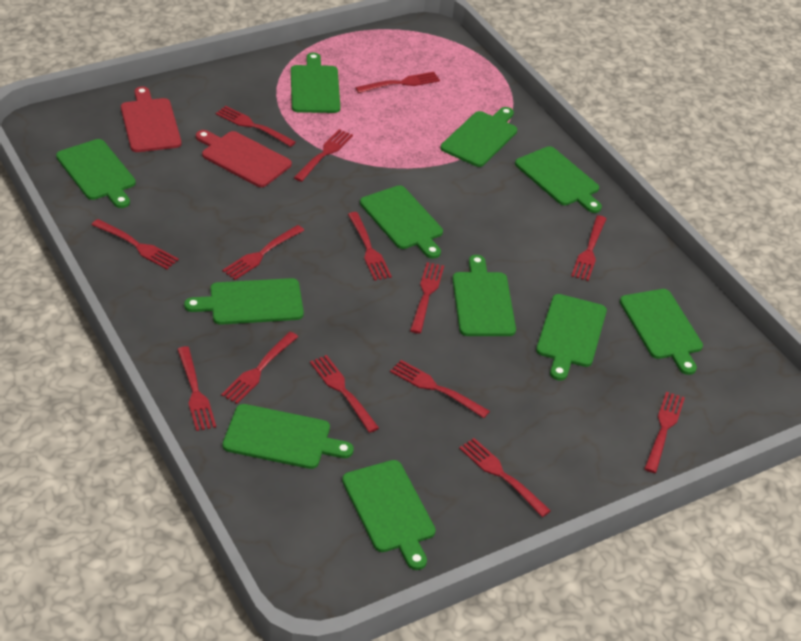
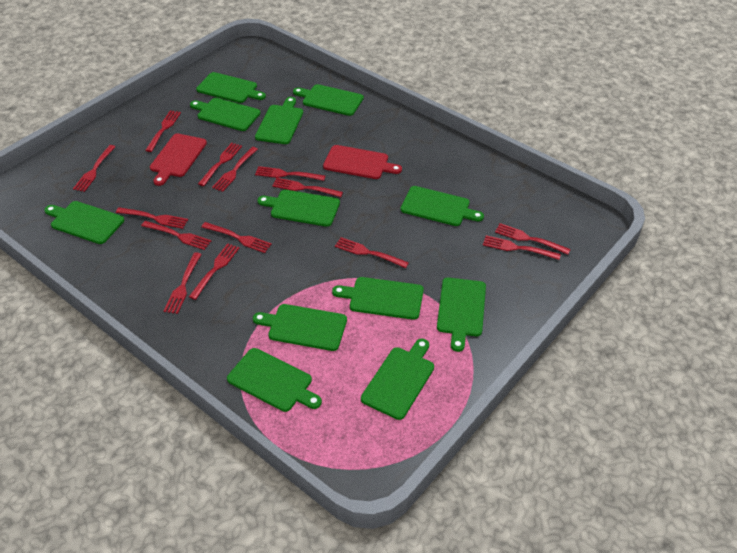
green cutting board: [56,139,136,208] [184,278,304,325] [223,404,354,469] [291,53,340,113] [342,460,436,570] [360,185,443,259] [441,107,517,167] [452,255,516,336] [515,146,602,213] [536,294,607,381] [620,289,703,375] = 11 -> [44,201,124,244] [190,98,261,131] [196,72,266,103] [227,348,322,412] [253,304,347,351] [255,97,303,144] [257,190,340,227] [293,84,364,116] [332,277,424,320] [361,338,434,420] [400,186,484,226] [437,278,486,352] = 12

